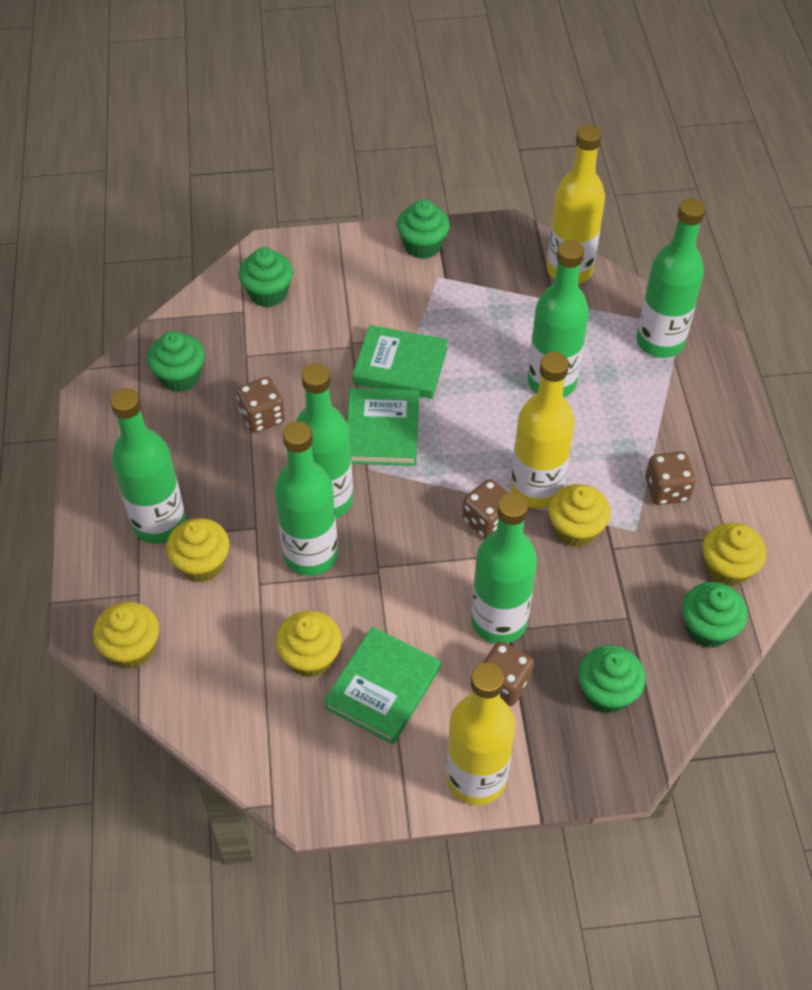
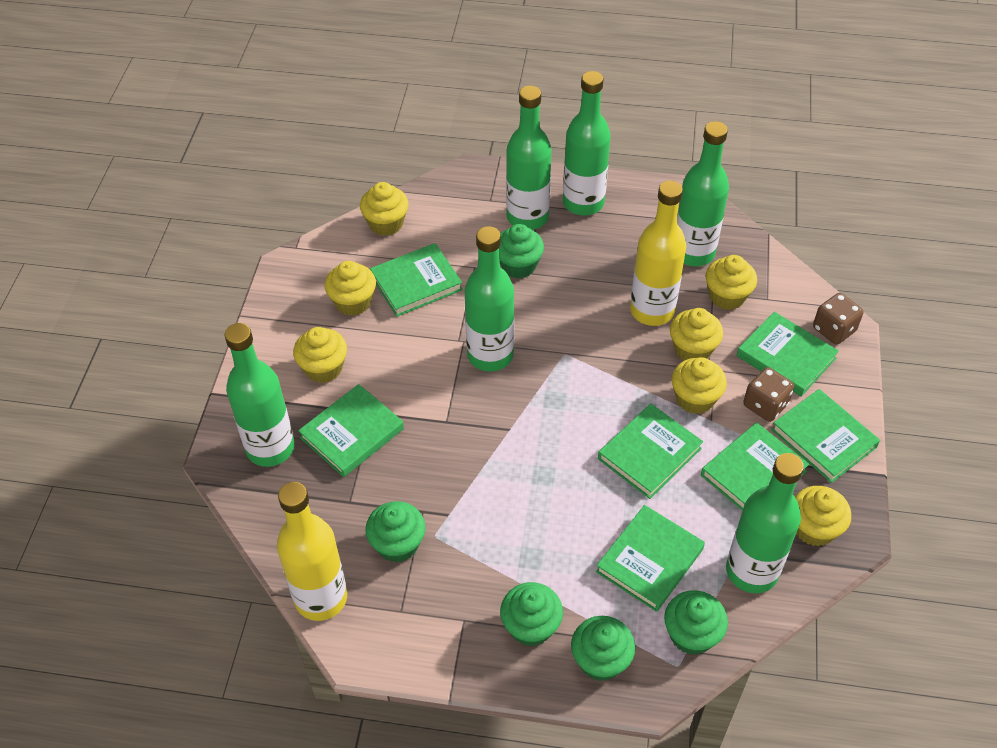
brown dice: [236,377,285,433] [462,479,508,539] [483,641,534,706] [645,451,696,505] = 4 -> [743,367,794,422] [813,293,863,345] = 2
green book: [323,627,441,744] [347,388,419,466] [352,325,448,399] = 3 -> [298,384,404,477] [370,243,463,317] [596,505,705,612] [598,404,703,499] [701,422,809,511] [736,312,839,397] [771,389,880,483] = 7
yellow bottle: [446,662,515,805] [511,352,575,509] [547,125,605,284] = 3 -> [277,482,347,621] [630,180,686,326] = 2
yellow cupcake: [93,602,159,668] [166,518,229,583] [276,610,342,678] [548,484,611,547] [703,523,766,587] = 5 -> [293,327,347,383] [325,261,376,316] [360,182,409,236] [670,308,723,361] [672,357,727,414] [705,255,757,310] [795,486,851,547] = 7

